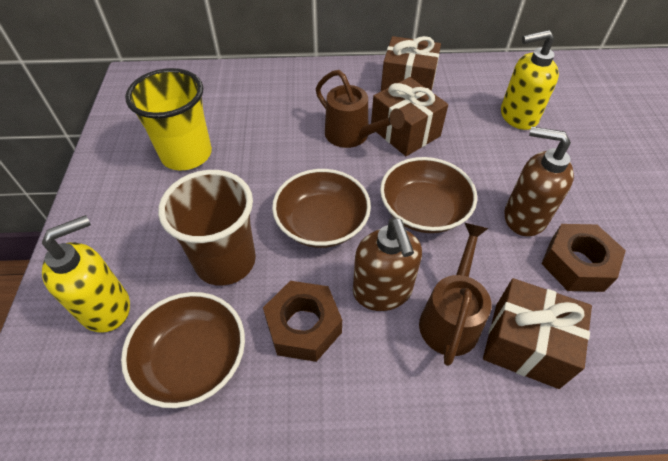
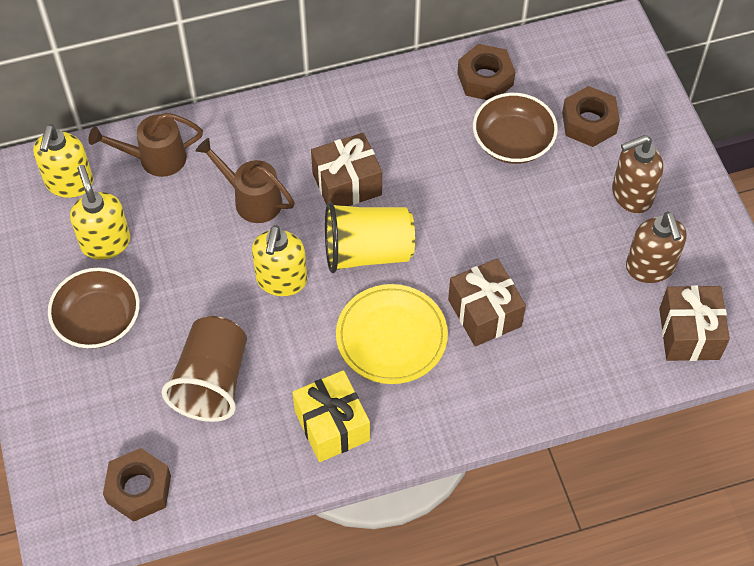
brown bowl: [121,292,245,408] [272,169,371,248] [380,157,477,233] = 3 -> [48,268,140,349] [473,93,558,164] = 2
brown nut: [263,281,342,362] [541,224,626,292] = 2 -> [103,448,171,522] [457,44,515,100] [562,86,620,147] = 3
yellow gift: none = 0 -> [292,370,370,462] = 1
yellow plate: none = 0 -> [336,284,448,384] = 1
yellow soap dispenser: [42,215,130,332] [501,30,559,130] = 2 -> [33,124,93,198] [70,165,130,260] [252,225,307,296] = 3

